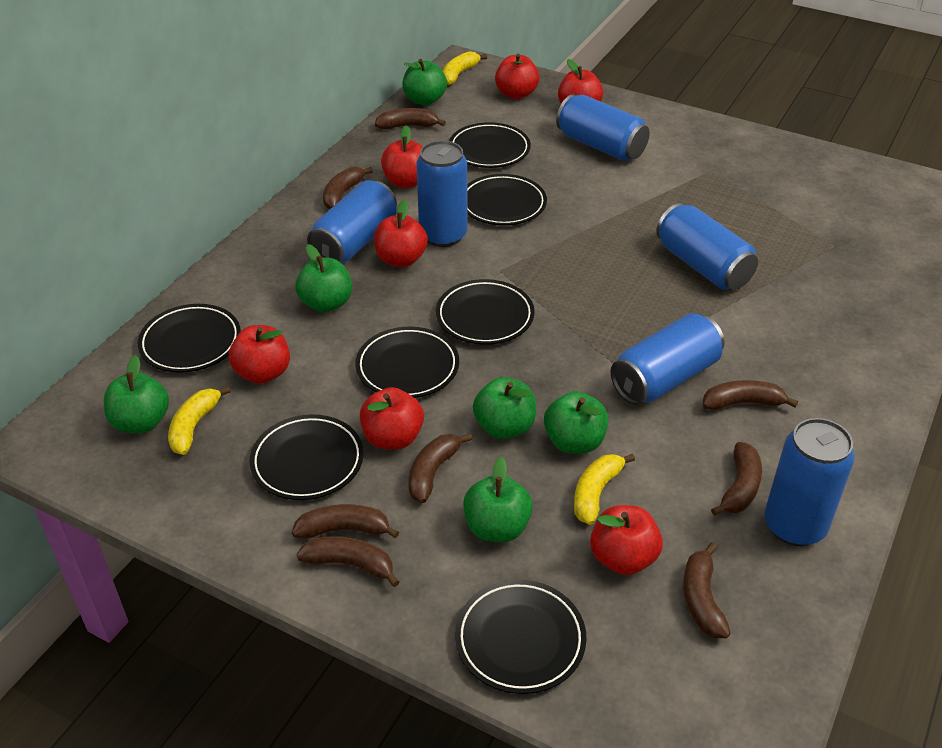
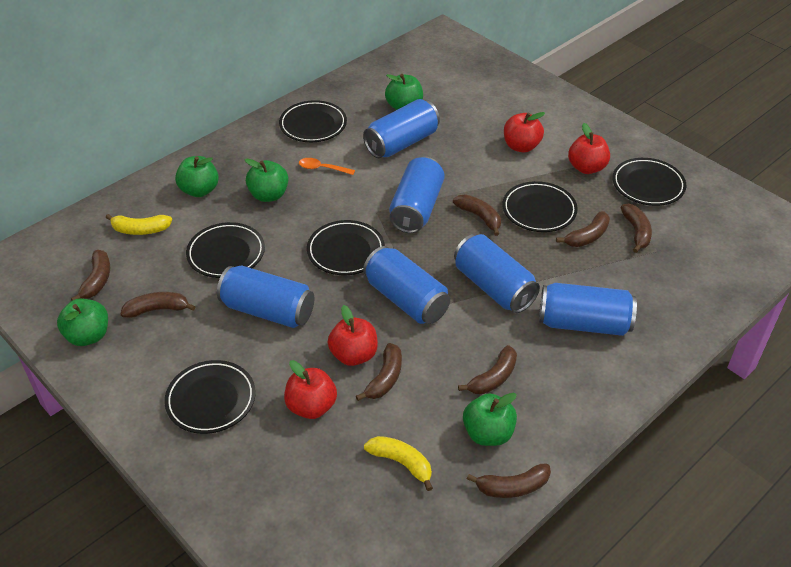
black plate: [138,304,241,373] [250,414,364,500] [355,327,459,398] [436,279,535,345] [449,122,531,168] [455,580,587,694] [467,174,547,225] = 7 -> [164,360,256,434] [186,222,265,278] [279,100,347,142] [307,220,385,275] [502,181,578,232] [612,158,686,206] = 6
green apple: [104,355,169,433] [295,244,352,313] [402,59,447,105] [463,457,533,542] [473,377,536,439] [544,391,609,454] = 6 -> [57,298,108,346] [175,156,219,197] [245,159,288,202] [385,74,423,110] [463,393,517,446] = 5
orange spoon: none = 0 -> [299,158,355,175] = 1
red apple: [229,325,290,384] [360,387,424,450] [374,200,428,267] [381,125,422,188] [495,54,539,99] [558,59,603,104] [590,505,663,575] = 7 -> [284,360,337,419] [328,305,378,366] [504,112,545,152] [568,123,610,174] = 4
yellow banana: [168,386,231,455] [442,51,487,85] [574,454,635,525] = 3 -> [106,214,172,235] [364,436,433,491] = 2

